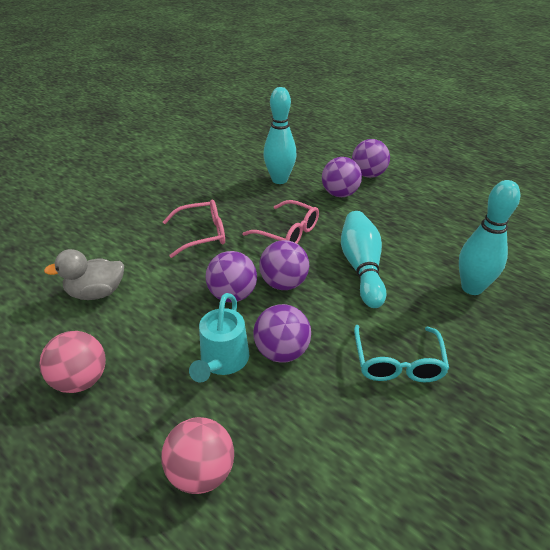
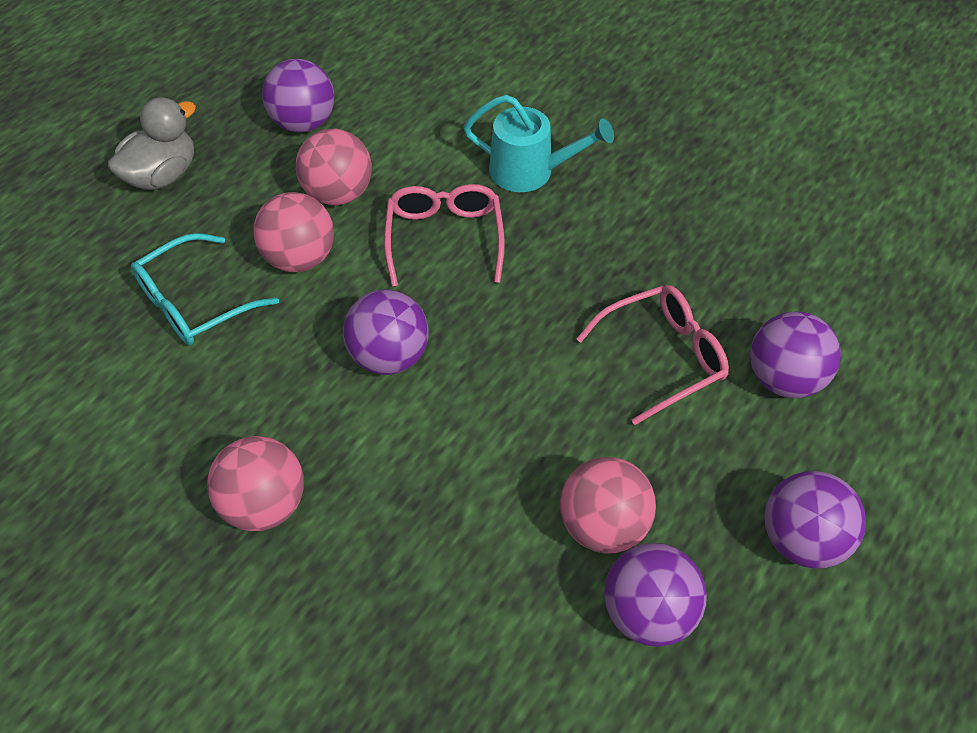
pink ball: [40,331,106,393] [161,417,234,494] = 2 -> [207,436,304,531] [253,192,334,272] [296,129,372,205] [560,457,656,554] = 4
turquoise bowling pin: [263,87,296,184] [341,211,386,308] [459,180,520,295] = 3 -> none = 0

